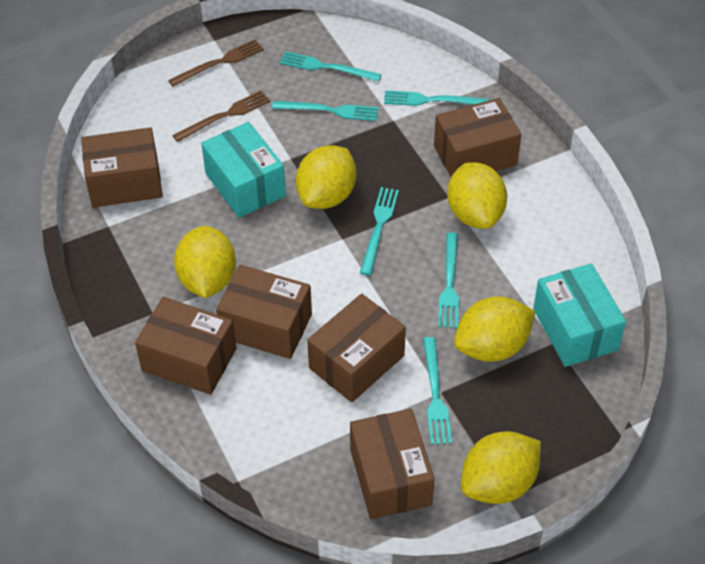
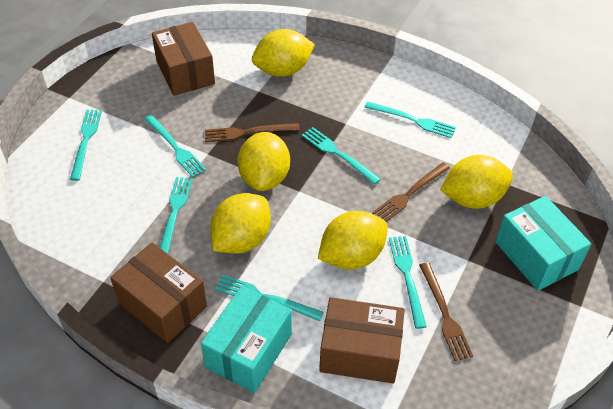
brown box: [81,127,163,208] [135,297,237,395] [216,265,312,359] [307,294,406,402] [350,409,435,519] [434,98,521,177] = 6 -> [110,242,207,343] [152,22,215,96] [319,297,405,383] = 3
brown fork: [168,40,264,86] [172,90,270,142] = 2 -> [205,123,300,142] [372,162,450,222] [419,262,473,361] = 3
turquoise fork: [272,101,378,121] [280,51,382,81] [360,187,399,275] [384,90,490,106] [423,337,452,445] [438,232,459,328] = 6 -> [70,110,102,181] [144,115,206,178] [159,177,192,254] [215,275,324,321] [302,127,381,185] [364,101,456,138] [389,236,427,329] = 7

